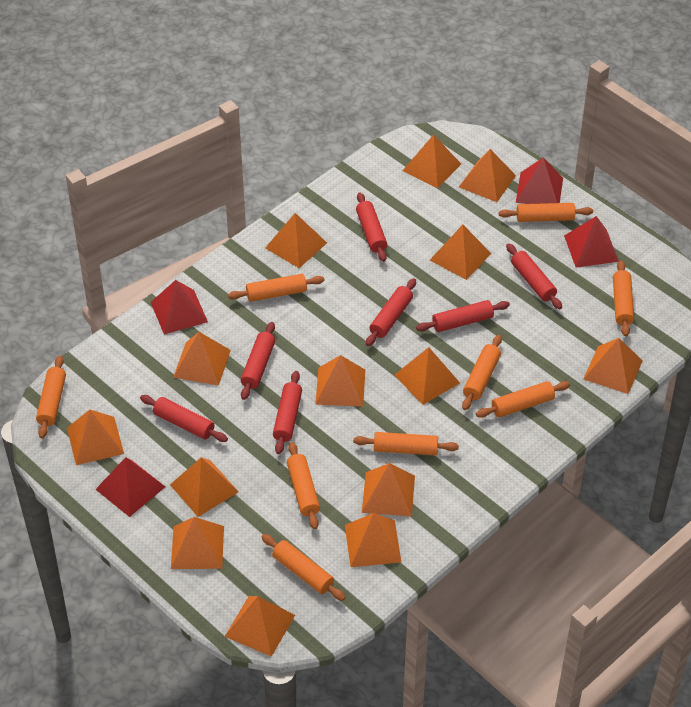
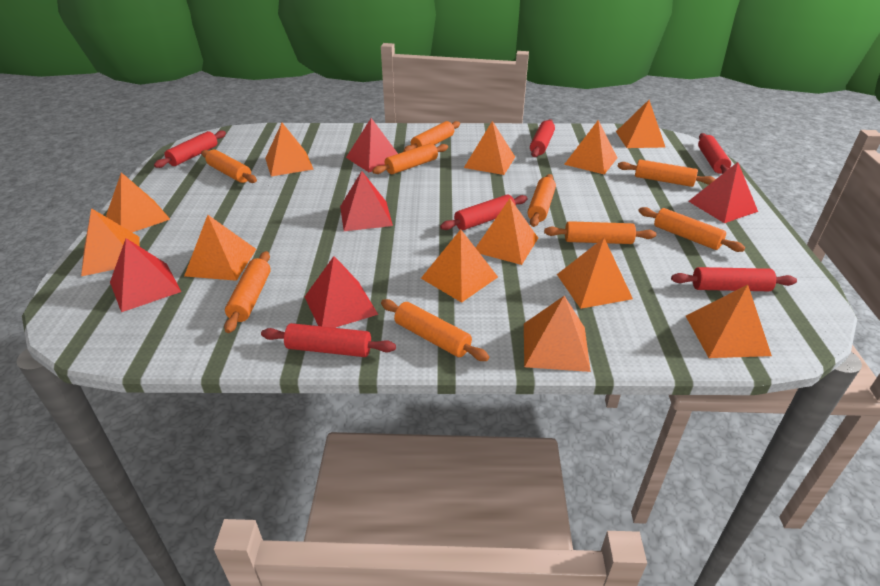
orange pyramid: [67,410,124,465] [170,457,239,517] [171,517,224,569] [173,332,231,386] [224,596,295,657] [265,213,327,268] [315,355,365,407] [345,513,401,567] [362,463,415,516] [395,347,460,405] [402,135,461,188] [430,225,491,280] [459,149,516,202] [583,338,643,394] = 14 -> [81,208,140,276] [106,172,170,232] [184,215,256,281] [265,123,314,176] [421,229,498,303] [464,121,515,175] [476,198,538,265] [524,296,591,372] [557,238,633,309] [564,120,617,174] [616,100,665,148] [686,285,772,358] = 12
red pyramid: [95,457,165,517] [151,280,208,334] [516,157,563,204] [564,216,619,268] = 4 -> [110,238,181,312] [305,256,378,328] [340,171,393,231] [346,118,398,172] [688,162,758,223] = 5
red rolling pin: [140,395,228,442] [241,322,275,400] [273,371,302,454] [356,193,387,262] [366,278,416,346] [416,300,510,332] [506,243,562,309] = 7 -> [154,131,226,168] [261,323,396,357] [440,195,528,230] [530,119,555,157] [671,267,797,291] [698,133,731,174] = 6

